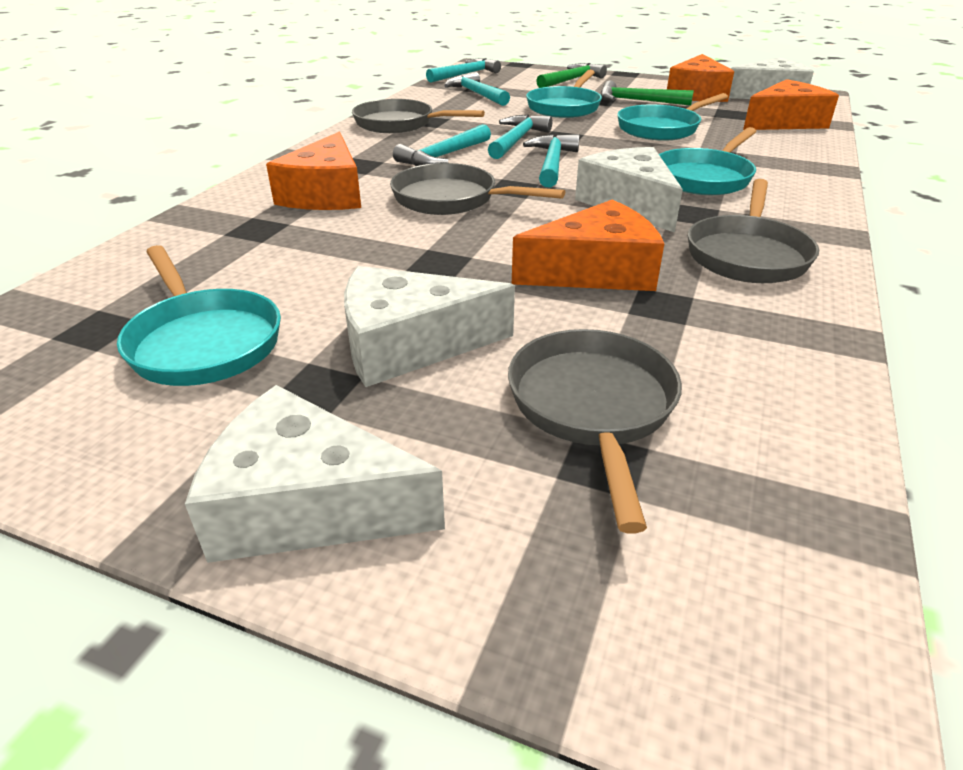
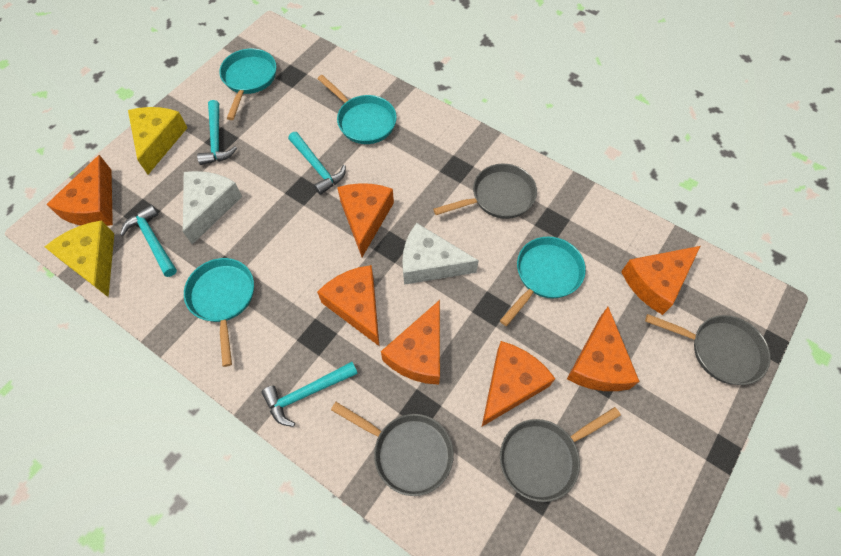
green hammer: [536,63,607,88] [601,80,694,106] = 2 -> none = 0
orange cheese: [266,132,361,210] [512,200,664,291] [667,54,734,102] [743,79,839,130] = 4 -> [46,155,113,226] [317,265,379,346] [337,183,394,257] [381,300,440,385] [482,341,555,426] [567,307,640,391] [621,246,700,315] = 7
turquoise hammer: [393,124,491,166] [426,58,501,83] [444,72,510,106] [488,114,552,159] [523,134,580,187] = 5 -> [120,205,177,277] [197,100,237,165] [261,362,358,427] [288,132,346,195] = 4
white cheese: [185,385,445,563] [344,266,515,387] [575,147,683,233] [729,57,814,99] = 4 -> [183,171,242,245] [402,223,479,285] = 2
yellow cheese: none = 0 -> [45,220,114,297] [128,107,188,174] = 2

